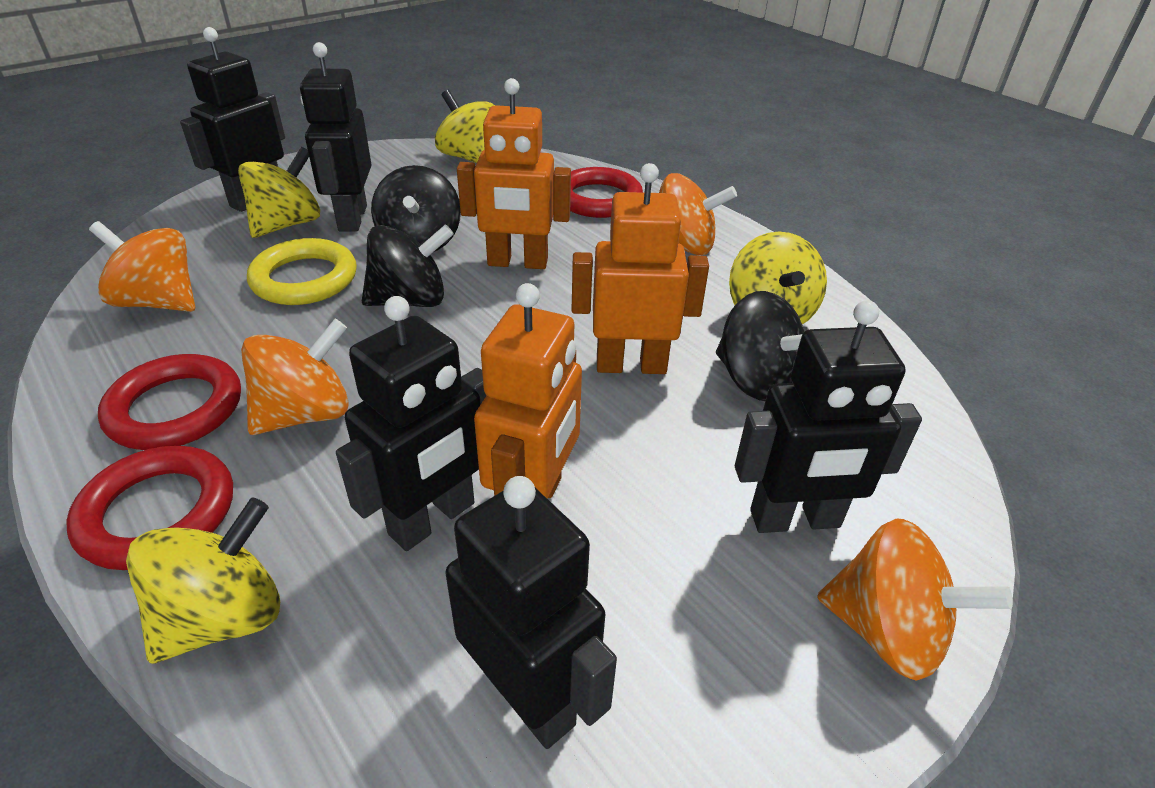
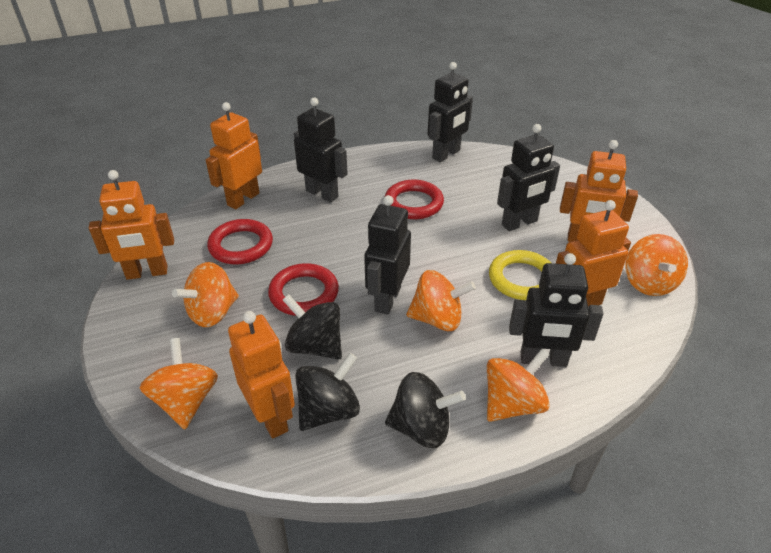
orange robot: [457,78,571,269] [474,283,582,499] [571,163,709,374] = 3 -> [89,170,174,280] [206,102,262,209] [228,311,295,438] [556,200,631,306] [560,140,638,242] = 5
orange spinning top: [89,221,195,312] [241,319,349,435] [659,173,737,255] [817,518,1013,681] = 4 -> [139,338,218,429] [172,262,239,327] [406,270,476,331] [487,348,550,422] [625,234,688,296] = 5
yellow spinning top: [126,498,280,664] [238,147,320,238] [435,90,495,163] [729,232,827,324] = 4 -> none = 0

